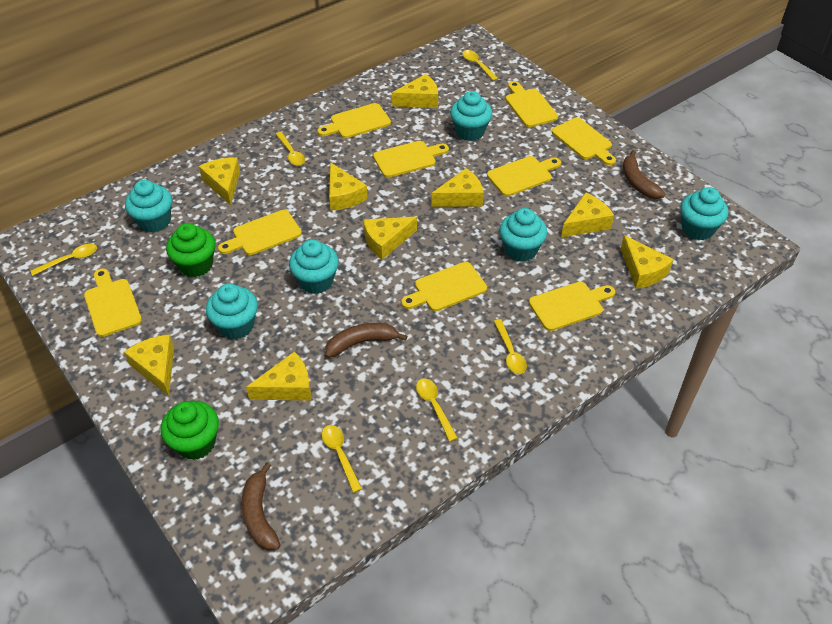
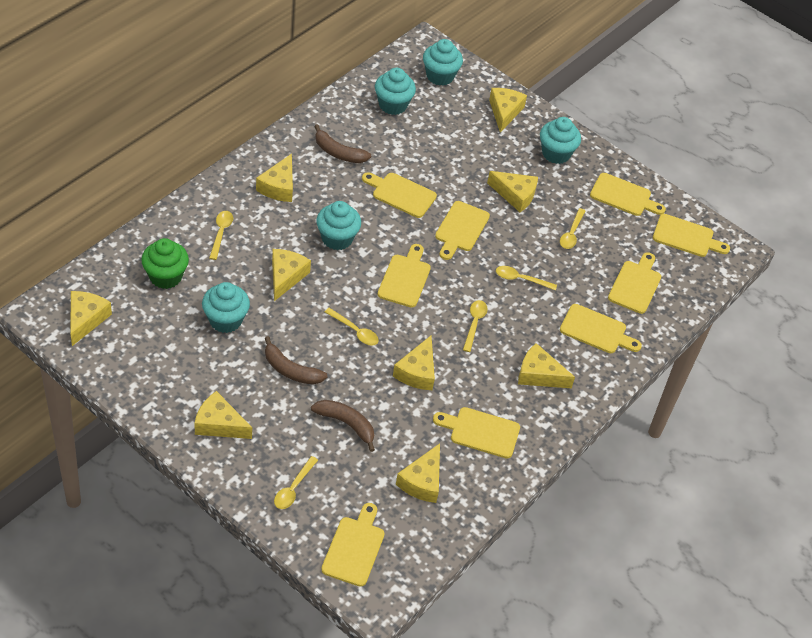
green cupcake: [161,401,219,460] [166,223,216,277] = 2 -> [141,238,189,289] = 1
turquoise cupcake: [125,180,172,233] [206,284,258,339] [289,239,339,294] [450,91,492,141] [499,208,547,262] [681,187,728,240] = 6 -> [202,282,250,333] [316,201,361,250] [375,68,416,115] [423,39,463,86] [540,117,581,164] = 5

